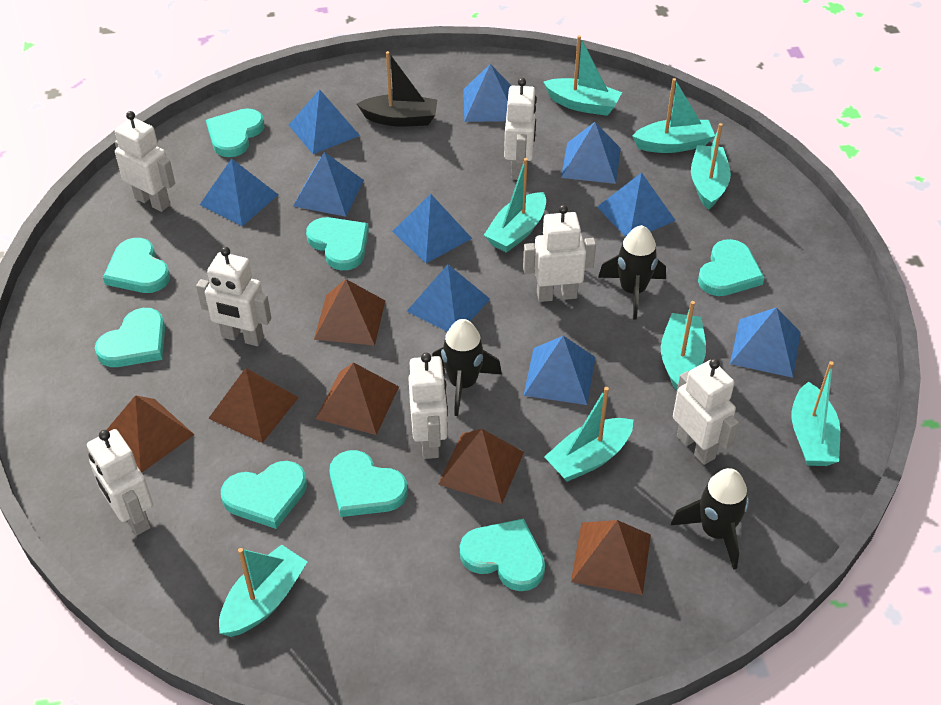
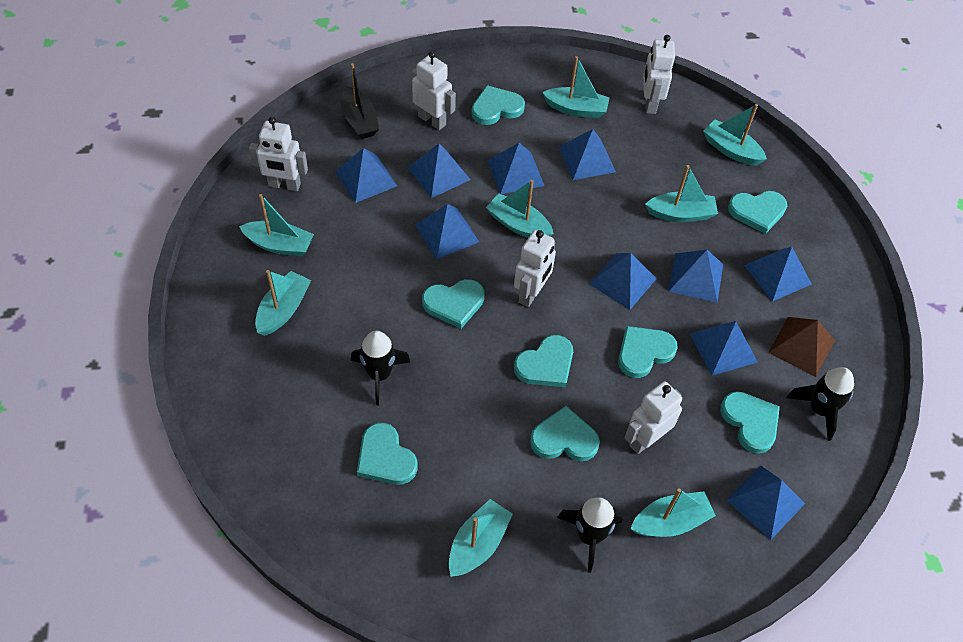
brown pyramid: [107,395,195,472] [208,368,299,443] [314,279,385,346] [316,362,399,435] [438,429,524,504] [571,520,651,595] = 6 -> [768,317,835,377] = 1
white robot: [87,429,153,536] [115,111,175,212] [196,247,271,346] [408,353,448,459] [504,78,537,180] [523,205,596,302] [673,359,739,465] = 7 -> [249,117,308,191] [412,51,456,130] [514,230,556,307] [624,381,682,454] [643,35,675,114] = 5

